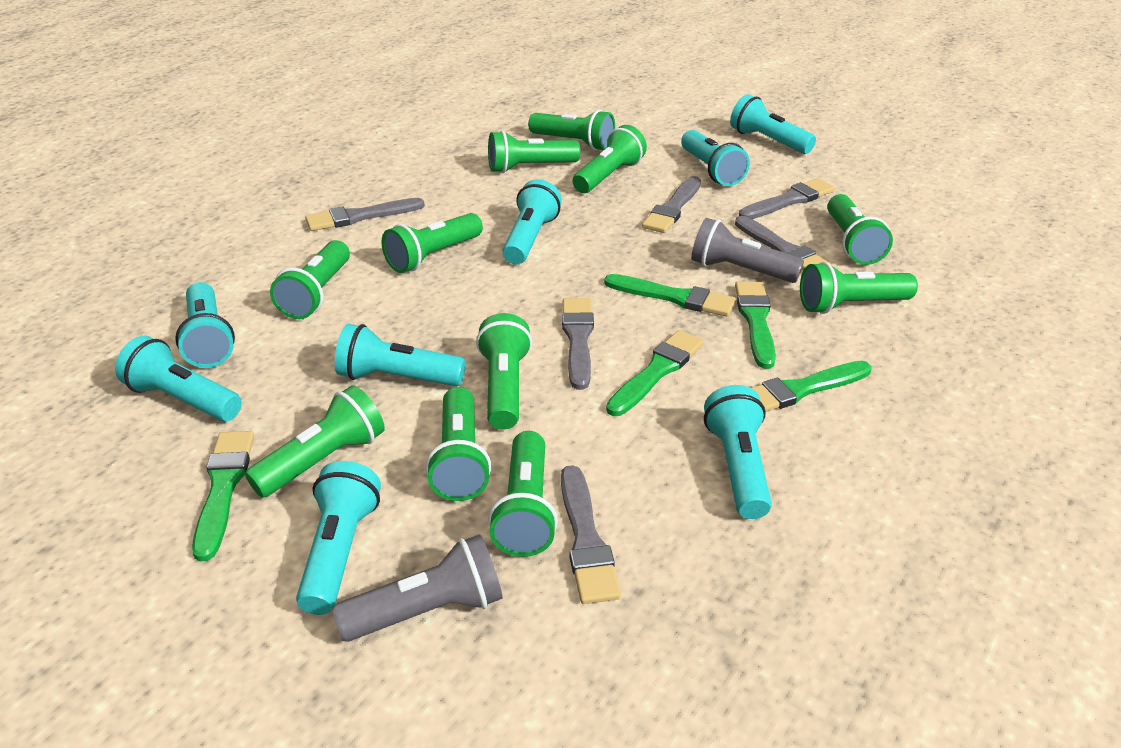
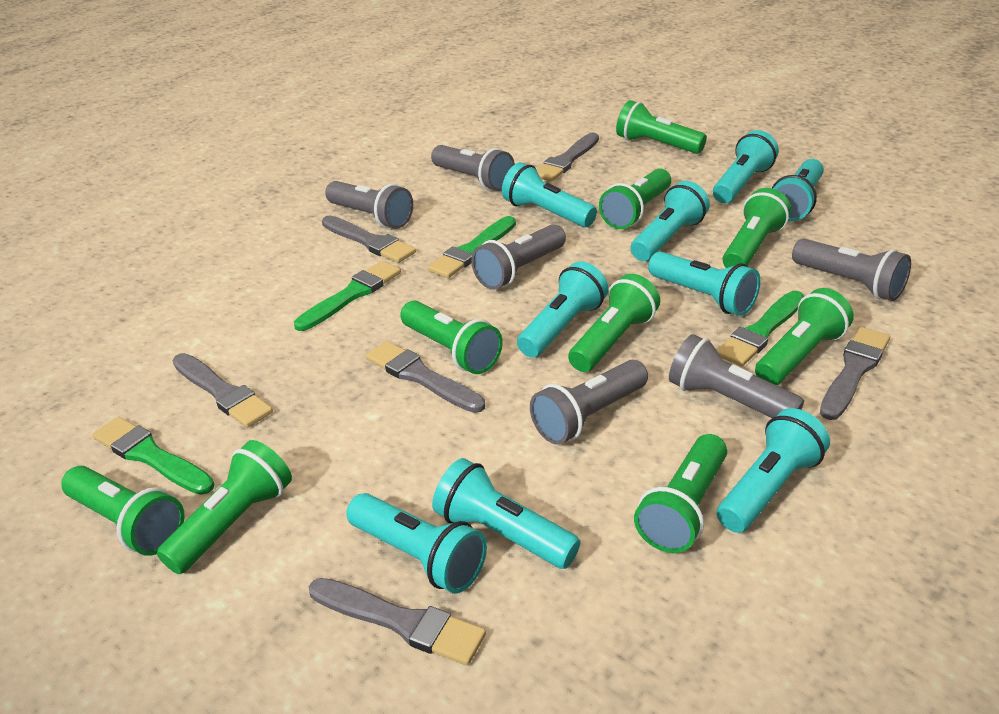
green brush: [192,431,254,561] [604,274,736,317] [606,330,704,416] [735,282,776,369] [752,361,871,412] = 5 -> [92,417,214,495] [294,261,401,331] [428,216,516,278] [717,291,804,366] = 4
green flashlight: [245,385,385,498] [270,240,350,319] [382,213,483,273] [426,387,491,501] [476,313,532,430] [488,131,580,173] [488,431,558,557] [528,110,615,151] [572,125,647,193] [800,262,918,314] [827,194,893,265] = 11 -> [61,466,185,556] [157,440,292,574] [400,300,503,374] [568,274,660,372] [599,168,671,229] [616,100,707,154] [634,434,727,553] [722,188,791,268] [755,288,854,385] = 9
grey flashlight: [332,534,503,642] [691,218,804,283] = 2 -> [325,181,413,229] [431,145,515,191] [471,224,566,290] [530,360,648,444] [669,334,804,418] [792,239,911,301] = 6
turquoise flashlight: [115,336,242,422] [175,282,235,368] [296,461,381,615] [335,324,466,386] [502,179,562,264] [681,130,750,186] [704,385,772,519] [730,94,816,154] = 8 -> [347,493,487,593] [432,458,580,569] [502,162,597,227] [517,262,609,358] [630,181,710,261] [648,251,760,316] [713,130,779,203] [717,408,830,533] [772,159,824,221] = 9

